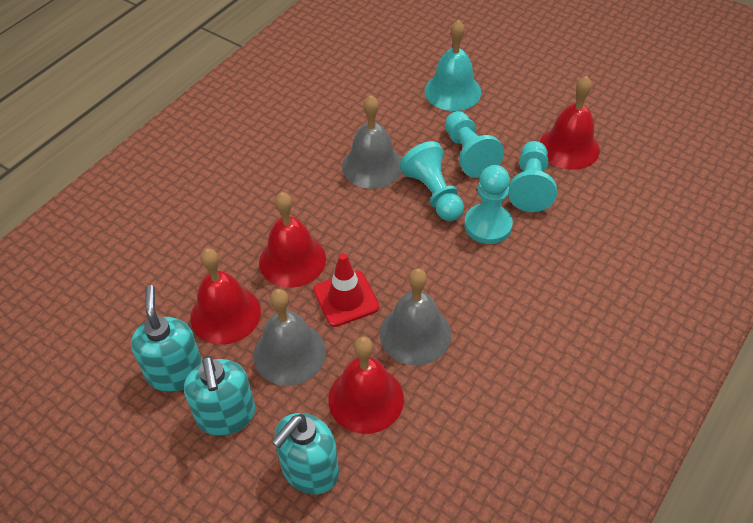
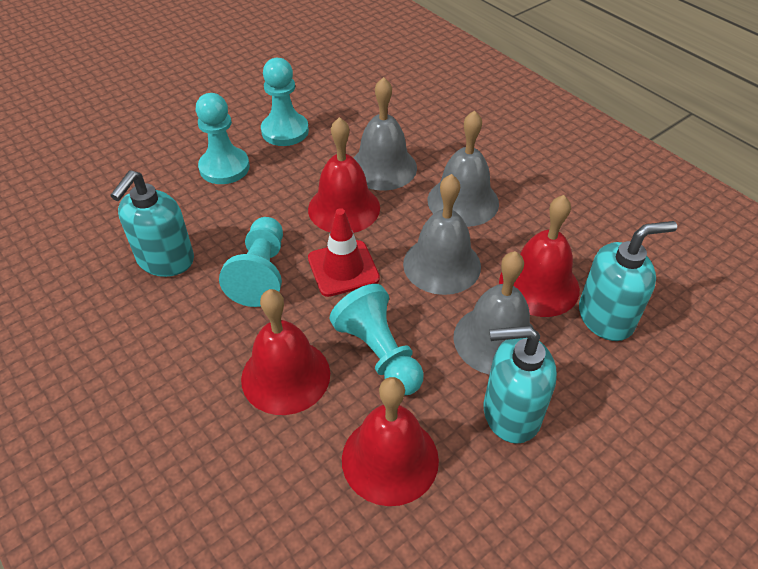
grey bell: [253,289,326,386] [342,95,402,189] [379,269,451,365] = 3 -> [354,77,417,190] [403,174,481,295] [428,110,499,227] [453,251,534,375] = 4
turquoise bell: [424,20,481,111] = 1 -> none = 0

